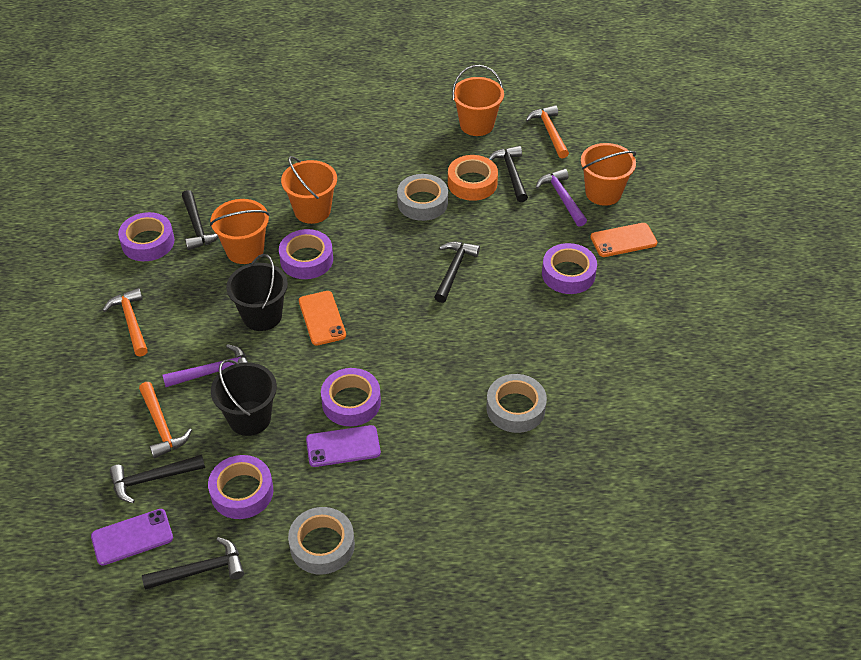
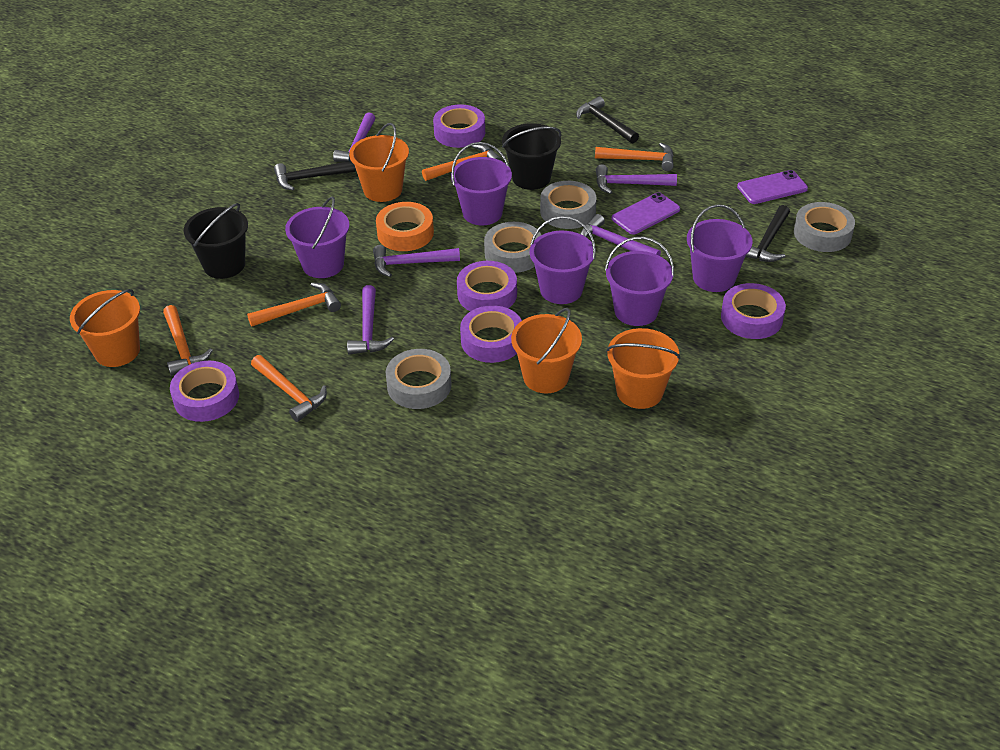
black hammer: [109,454,205,503] [142,537,244,590] [182,190,219,250] [435,242,480,303] [488,146,528,202] = 5 -> [274,161,356,190] [576,96,639,144] [745,205,790,262] = 3
grey tape: [288,507,355,575] [397,174,448,221] [486,374,547,433] = 3 -> [386,349,452,409] [484,222,541,273] [540,181,597,229] [794,202,855,252] = 4
orange hammer: [103,288,148,357] [139,382,192,458] [526,105,569,159] = 3 -> [163,305,213,376] [247,282,341,327] [251,355,327,422] [422,144,502,181] [595,143,674,171] = 5
orange phone: [299,291,346,346] [590,223,657,257] = 2 -> none = 0
purple bucket: none = 0 -> [285,196,349,278] [451,142,512,225] [530,216,596,304] [605,237,674,326] [687,204,752,292] = 5
purple hammer: [162,344,248,387] [536,169,587,227] = 2 -> [333,112,375,162] [347,285,394,354] [373,245,460,277] [580,214,661,256] [596,164,677,194] = 5

